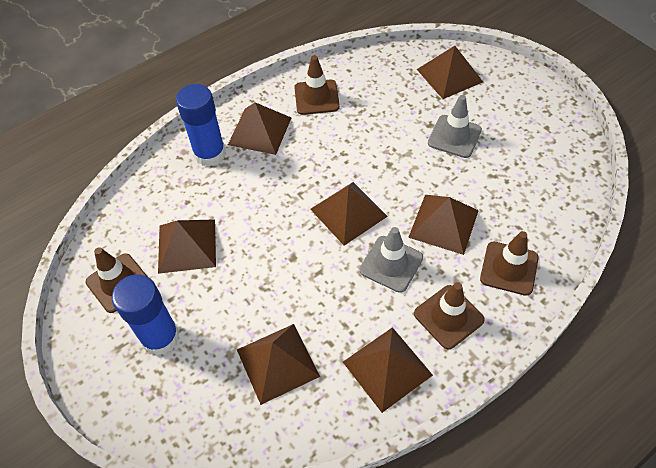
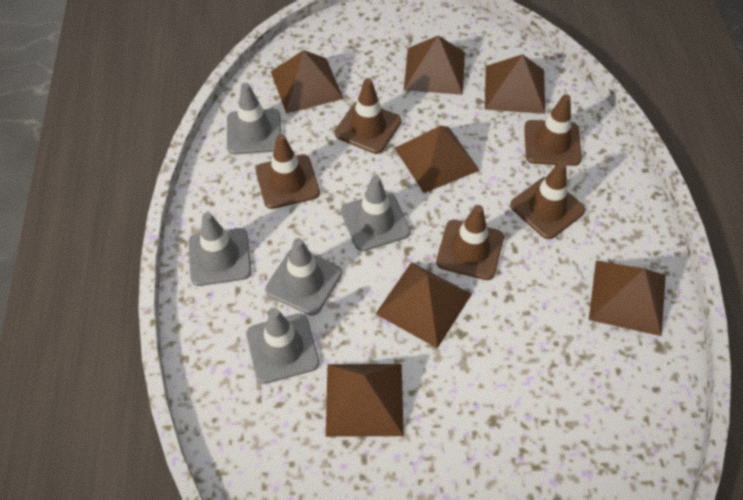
blue glue stick: [112,274,180,356] [176,84,226,167] = 2 -> none = 0
brown traffic cone: [86,247,148,313] [294,55,340,115] [414,282,485,349] [480,231,539,296] = 4 -> [256,134,320,209] [335,78,401,154] [436,205,504,280] [510,161,586,239] [524,94,582,166] = 5
grey traffic cone: [360,227,423,293] [428,95,482,158] = 2 -> [188,212,251,286] [227,83,281,155] [246,308,320,384] [265,238,342,316] [341,175,411,251] = 5

